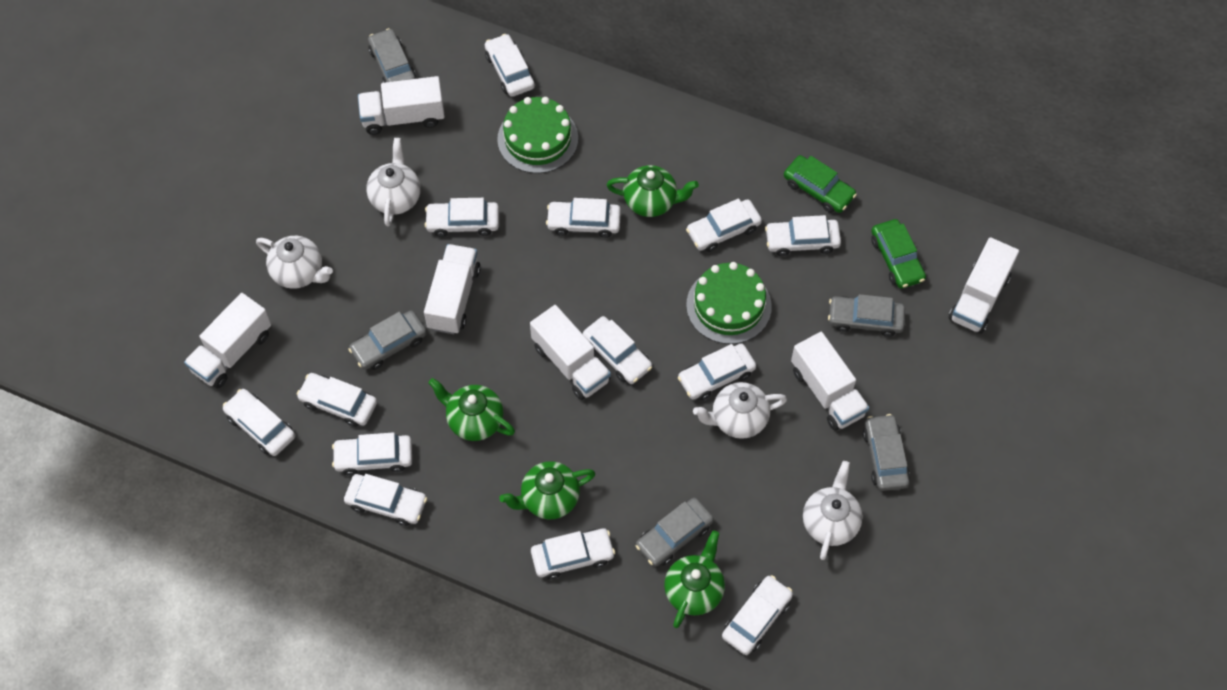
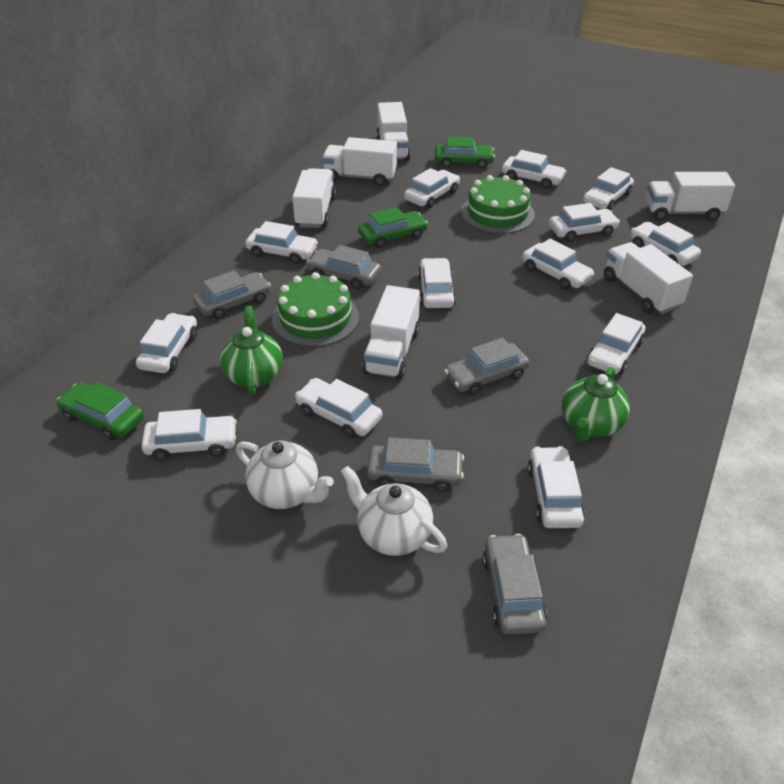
green car: [784,155,857,213] [871,219,926,289] = 2 -> [57,382,144,440] [358,207,428,248] [435,137,495,168] = 3
green teapot: [429,378,515,441] [499,461,595,519] [606,165,699,217] [664,530,725,628] = 4 -> [220,306,283,395] [562,367,630,441] = 2
white teapot: [256,236,333,289] [366,138,421,227] [693,382,787,439] [803,461,863,560] = 4 -> [236,440,334,509] [341,466,447,556] = 2

